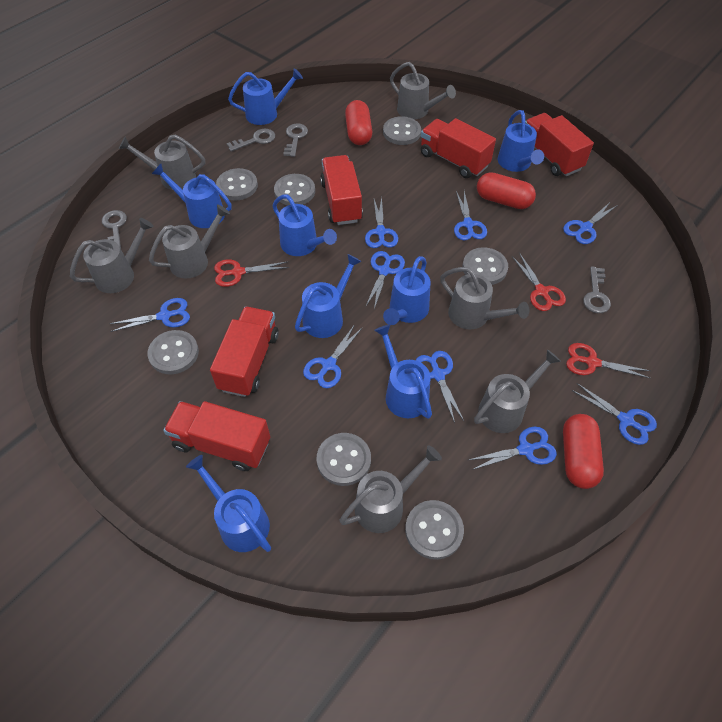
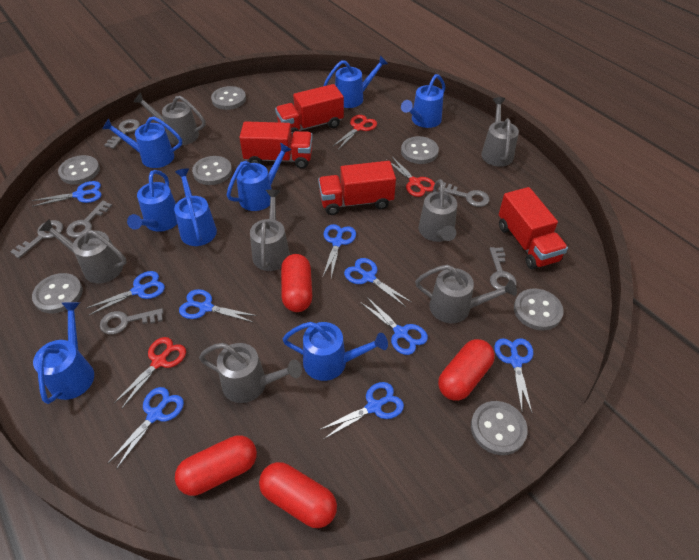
grey key: [102,210,127,249] [227,129,275,152] [283,123,308,157] [583,266,611,313] = 4 -> [10,220,63,258] [66,201,113,238] [100,308,163,335] [104,119,140,149] [438,182,489,207] [489,247,517,290] = 6
red capsule: [345,100,372,145] [477,172,536,209] [563,414,604,489] = 3 -> [175,435,257,496] [259,462,337,528] [281,254,312,312] [438,339,495,401] = 4
red truck: [163,401,270,471] [210,307,279,397] [320,155,363,225] [421,118,496,178] [525,113,594,176] = 5 -> [239,121,313,169] [275,84,344,136] [318,161,396,215] [499,187,568,270] = 4

